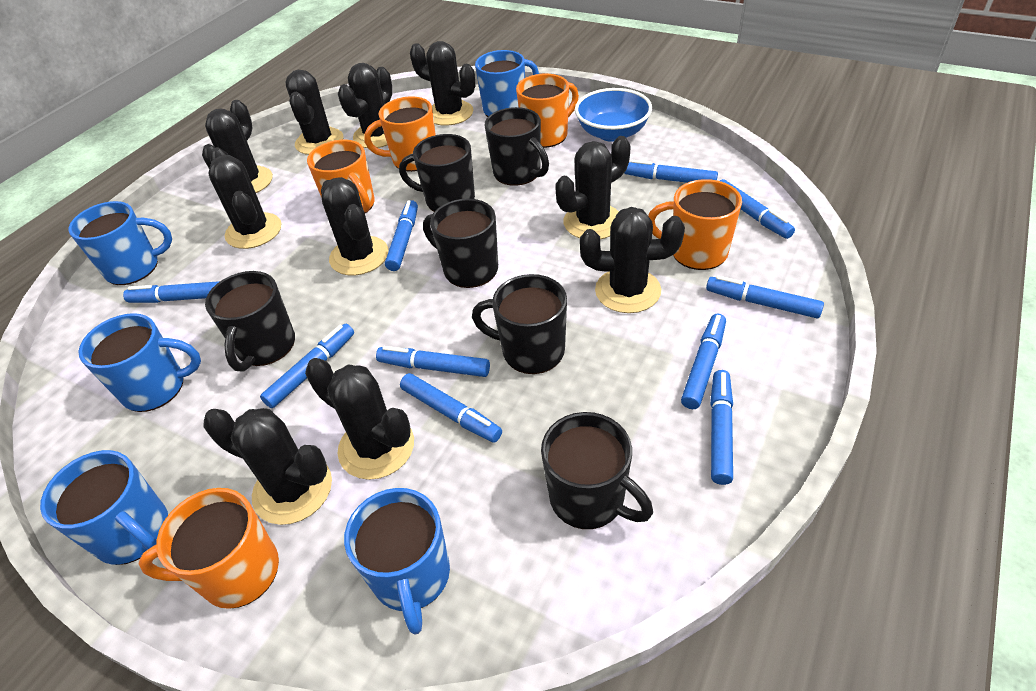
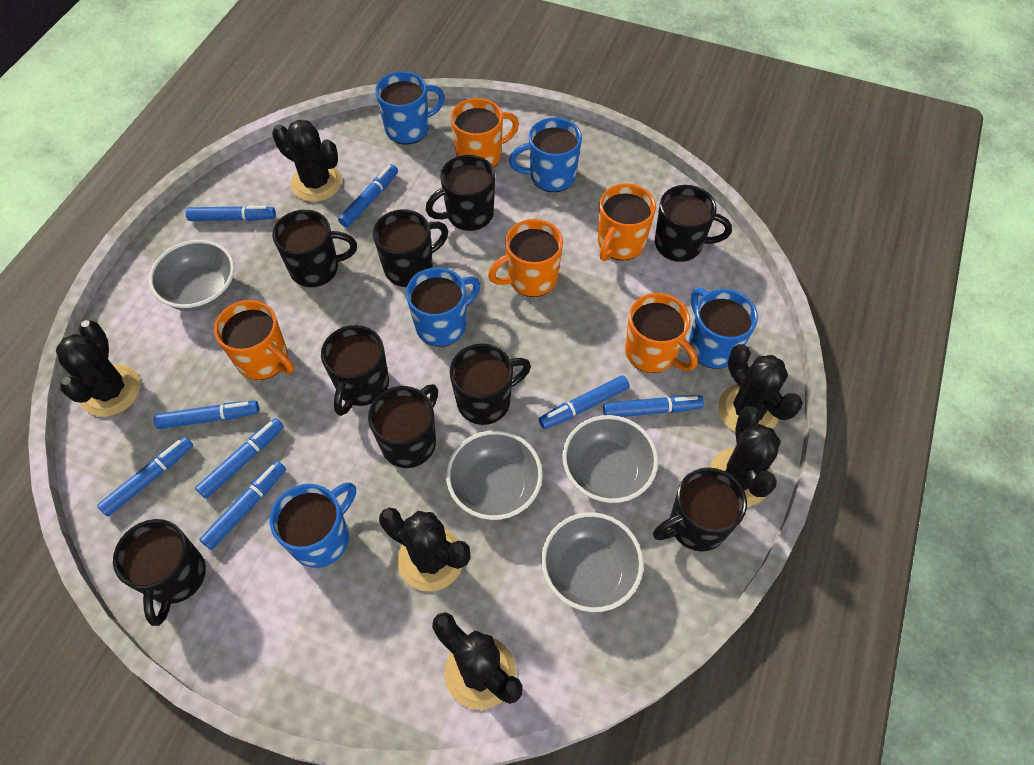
black cactus: [202,100,273,193] [203,408,332,525] [208,147,281,249] [285,70,344,155] [305,358,414,480] [321,177,388,275] [338,63,392,148] [410,41,475,126] [555,136,631,239] [580,207,685,313] = 10 -> [56,320,140,417] [272,120,342,202] [379,508,471,592] [432,612,523,710] [709,407,781,506] [718,344,803,433] = 6
black mug: [205,271,295,372] [399,134,475,212] [423,199,498,288] [472,274,567,374] [485,107,549,186] [541,412,653,529] = 6 -> [113,519,206,626] [272,210,357,287] [321,325,389,416] [368,384,438,468] [373,209,448,287] [426,155,495,231] [449,344,531,425] [653,468,747,551] [655,185,732,262] = 9
blue bowl: [575,88,652,142] = 1 -> none = 0
blue marker: [123,281,220,303] [260,324,354,408] [376,346,490,377] [385,200,418,271] [400,373,502,443] [624,160,718,183] [681,314,726,409] [706,275,824,318] [710,370,733,485] [720,179,795,239] = 10 -> [97,437,193,517] [154,401,259,429] [186,206,276,221] [195,418,284,499] [199,461,286,550] [338,164,398,228] [539,375,630,429] [603,395,704,417] = 8
grey bowl: none = 0 -> [149,240,235,311] [446,430,543,520] [541,512,644,612] [562,415,658,503] = 4

